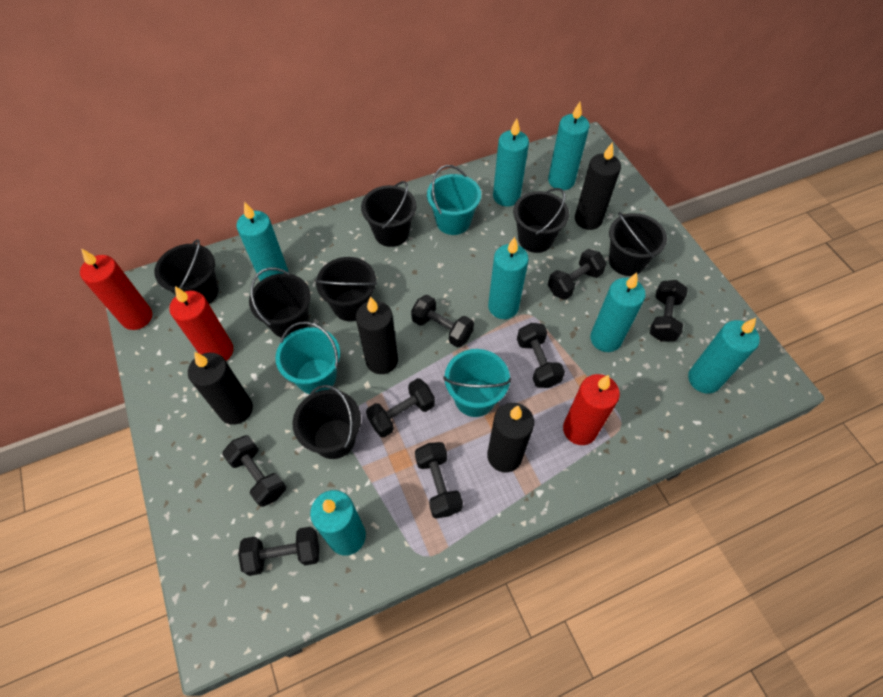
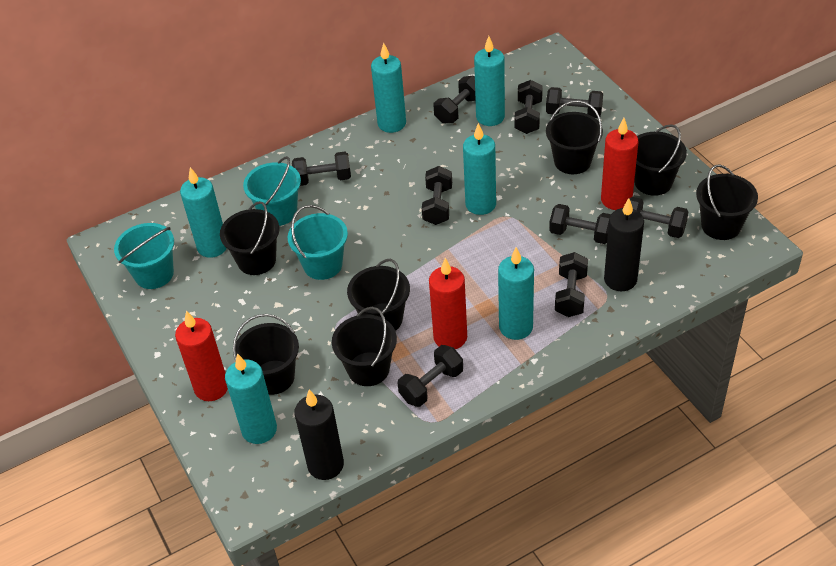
black candle: [188,352,253,425] [356,297,398,374] [487,403,534,473] [575,142,621,230] = 4 -> [294,390,344,480] [604,198,644,291] = 2
black dumbbell: [222,435,286,507] [238,527,319,576] [366,378,435,438] [411,295,474,348] [415,442,463,519] [517,323,565,388] [548,249,607,300] [650,280,688,342] = 8 -> [292,152,351,186] [397,345,463,407] [422,166,452,225] [434,76,476,124] [514,80,543,134] [546,87,603,118] [549,204,611,244] [555,252,588,317] [629,197,689,238] = 9
turquoise candle: [237,202,288,281] [310,490,366,556] [488,237,529,319] [493,118,529,207] [548,102,590,190] [590,273,646,352] [688,318,760,394] = 7 -> [180,167,227,258] [225,353,277,444] [371,43,406,133] [463,123,496,215] [474,36,505,126] [498,247,534,340] = 6

